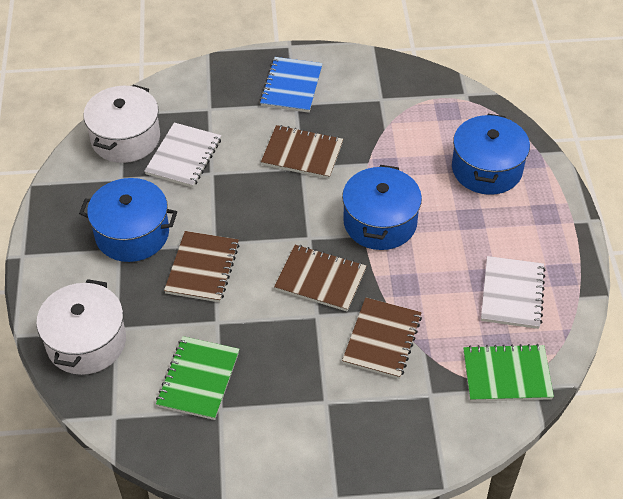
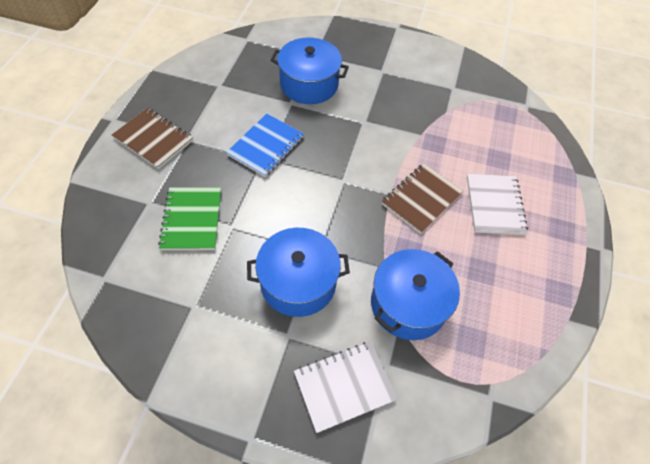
brown notebook: [164,231,239,302] [261,125,343,179] [274,245,367,311] [342,297,422,379] = 4 -> [112,108,193,169] [381,163,463,234] = 2
green notebook: [156,336,240,420] [463,344,554,402] = 2 -> [158,187,221,250] = 1
white pot: [36,279,126,375] [84,85,160,163] = 2 -> none = 0

